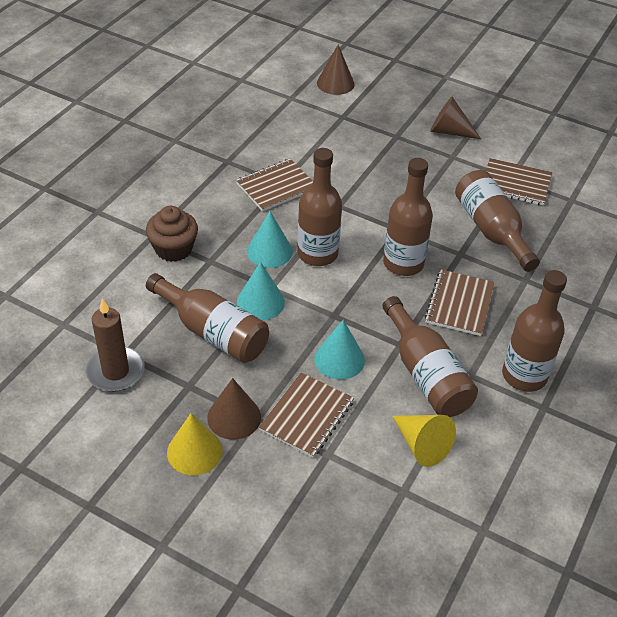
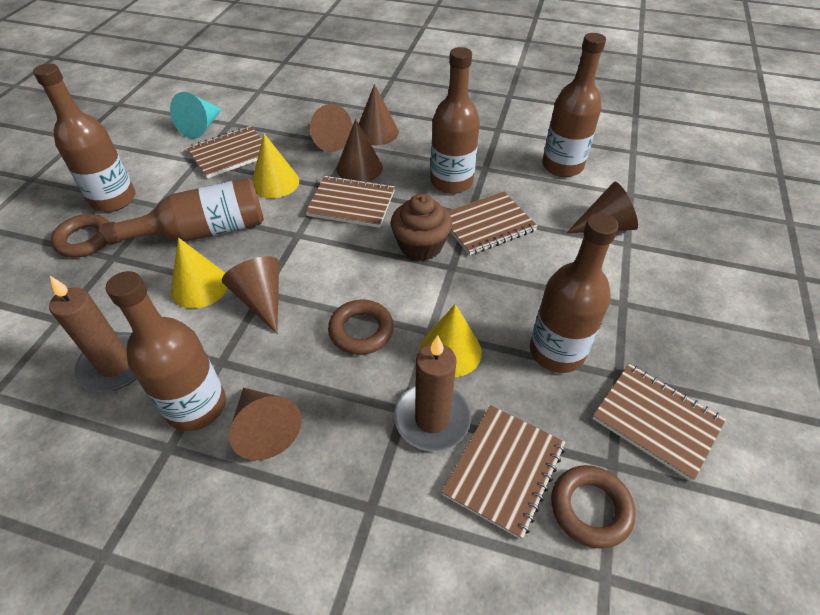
brown candle: [86,299,145,392] = 1 -> [49,276,136,392] [394,335,471,451] = 2
brown cone: [207,378,261,440] [317,45,355,95] [430,97,481,139] = 3 -> [222,256,279,334] [229,388,302,460] [310,104,352,152] [337,119,383,182] [359,84,399,145] [567,181,638,233] = 6
brown notebook: [236,159,313,211] [259,372,354,458] [425,269,495,336] [486,158,552,206] = 4 -> [187,126,262,179] [305,175,395,228] [442,405,566,540] [448,191,538,255] [592,364,726,482] = 5
brown ring: none = 0 -> [51,214,109,257] [328,300,394,355] [551,465,636,549] = 3
turquoise cone: [237,262,285,320] [247,211,293,268] [314,320,365,380] = 3 -> [170,92,222,139] = 1
yellow cone: [167,413,223,475] [392,415,456,467] = 2 -> [171,238,228,308] [252,134,300,198] [420,304,482,377] = 3

